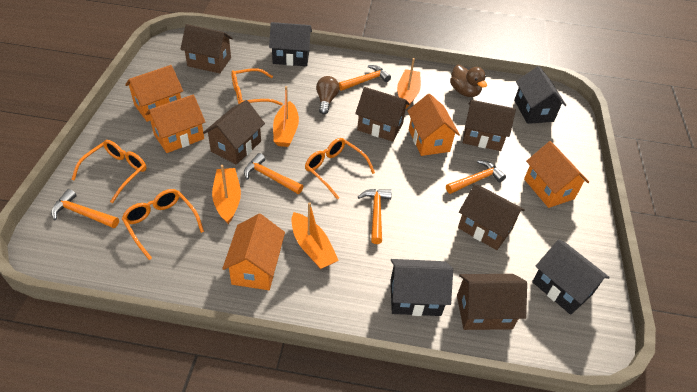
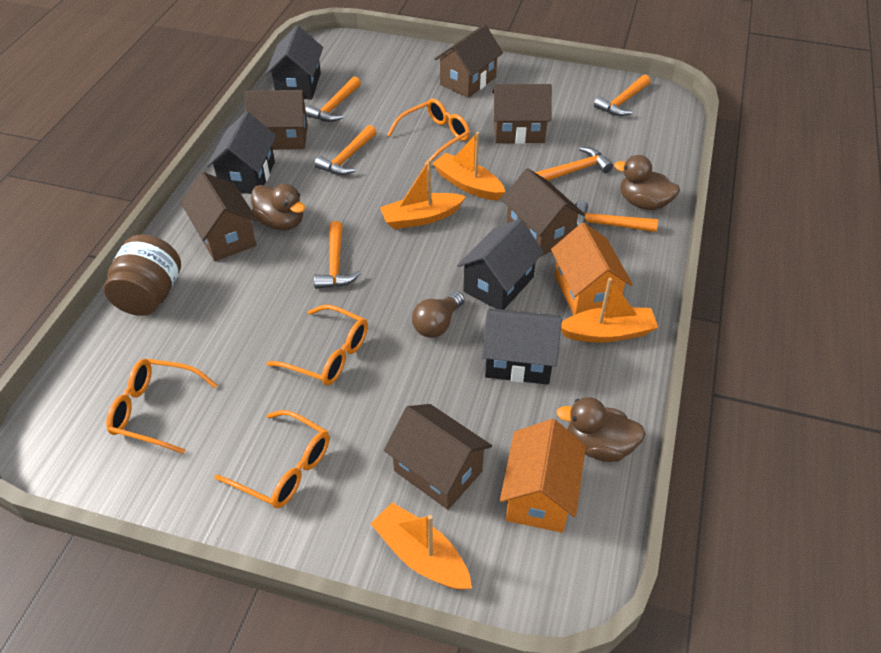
brown duck: [450,65,487,97] = 1 -> [251,184,305,230] [556,397,646,462] [614,155,680,210] = 3
brown jar: none = 0 -> [104,235,181,316] = 1
orange hammer: [51,189,119,228] [244,153,303,194] [339,65,391,91] [358,189,392,244] [446,160,506,194] = 5 -> [305,76,361,122] [314,221,361,289] [315,125,377,175] [535,147,613,181] [575,200,658,232] [594,75,651,116] = 6
orange house: [125,65,183,122] [145,95,205,153] [222,214,285,290] [408,94,460,156] [524,141,589,208] = 5 -> [500,419,586,533] [551,223,633,315] = 2

